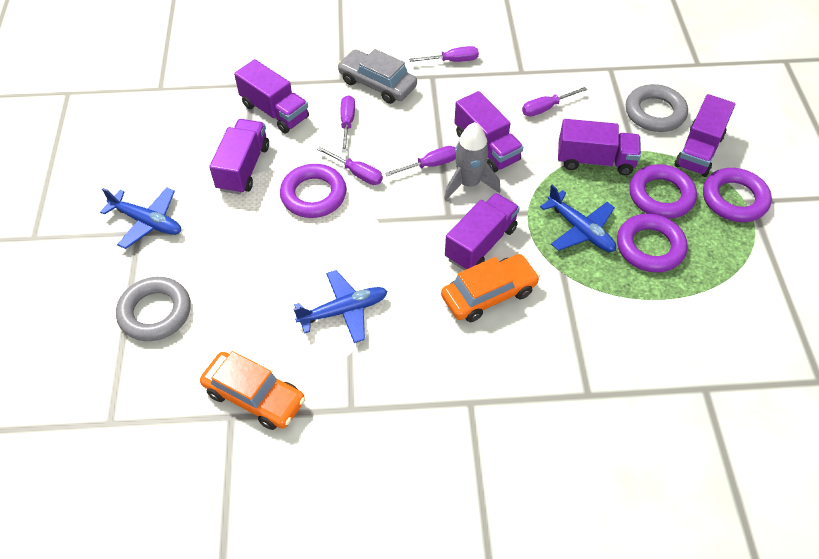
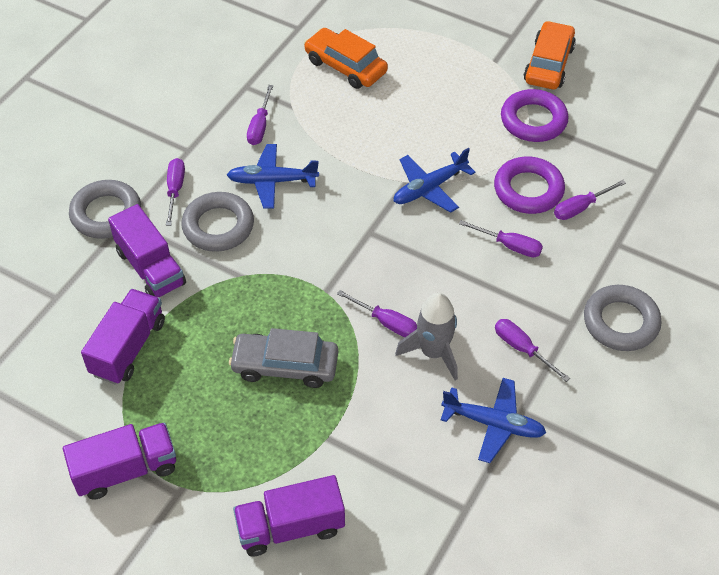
grey ring: [116,277,191,341] [626,84,688,132] = 2 -> [69,180,141,239] [181,192,254,252] [584,285,662,351] = 3
purple ring: [280,164,346,218] [617,214,687,273] [629,164,697,219] [703,168,772,222] = 4 -> [494,156,565,214] [501,89,569,142] = 2
purple screwdriver: [317,147,383,185] [340,95,355,152] [385,146,456,176] [409,46,479,62] [522,87,587,117] = 5 -> [166,158,185,226] [247,85,273,145] [337,290,417,337] [459,220,543,257] [495,319,570,382] [554,180,626,220] = 6
purple truck: [209,119,269,195] [234,59,309,133] [445,193,520,270] [454,91,523,173] [558,119,641,175] [674,94,735,177] = 6 -> [63,422,176,500] [81,289,165,385] [108,204,186,297] [233,475,345,556] = 4

